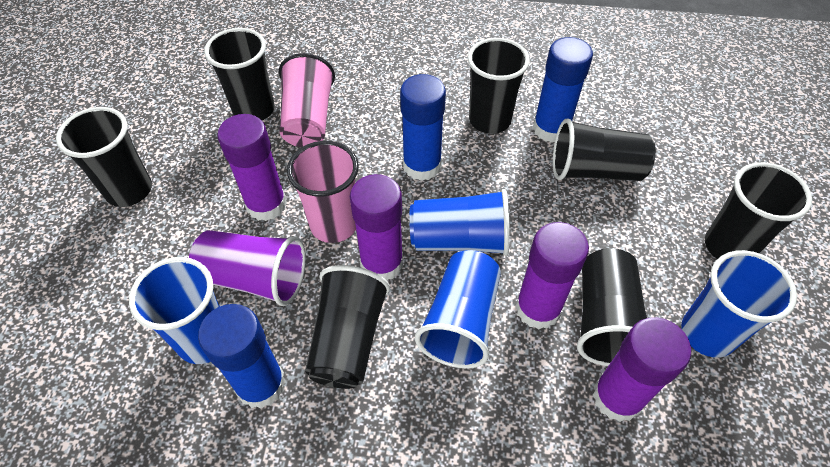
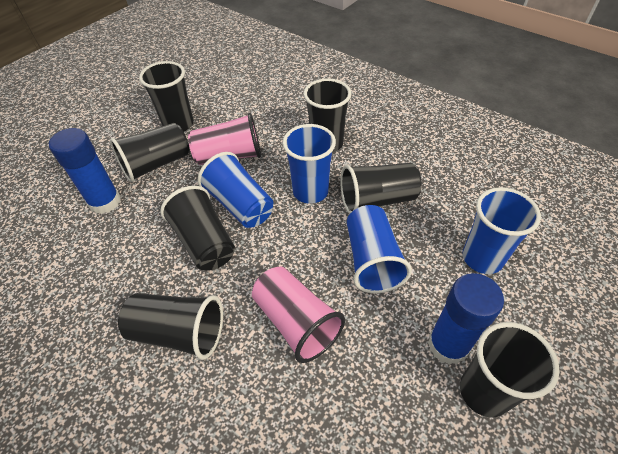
blue glue stick: [198,304,286,409] [400,74,446,181] [533,37,593,143] = 3 -> [49,128,121,214] [428,273,504,365] = 2
purple cup: [189,230,306,306] = 1 -> none = 0
purple glue stick: [217,114,287,221] [350,174,403,280] [515,222,589,329] [592,317,691,422] = 4 -> none = 0

